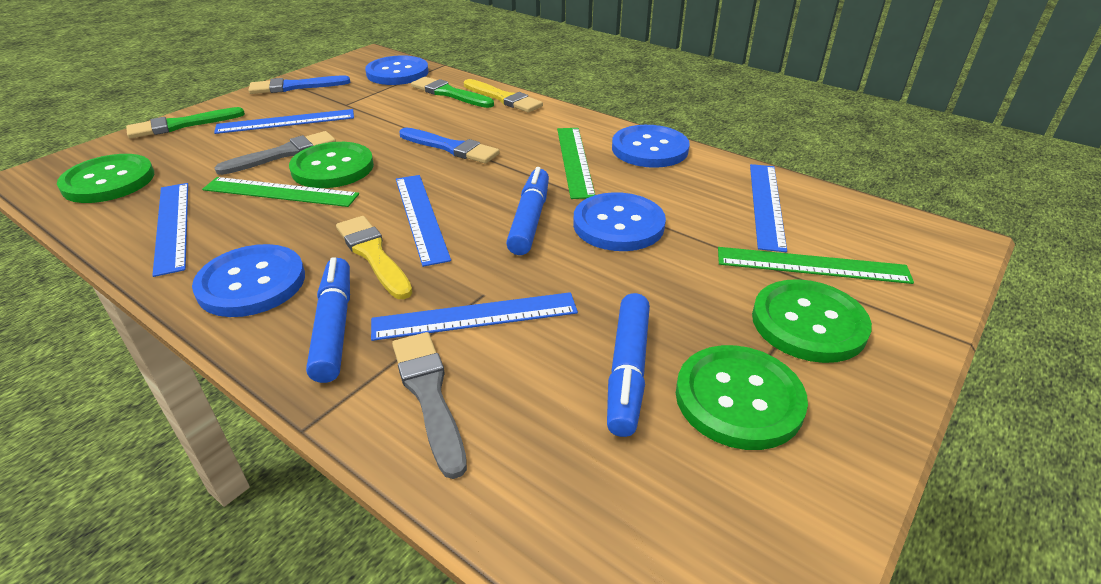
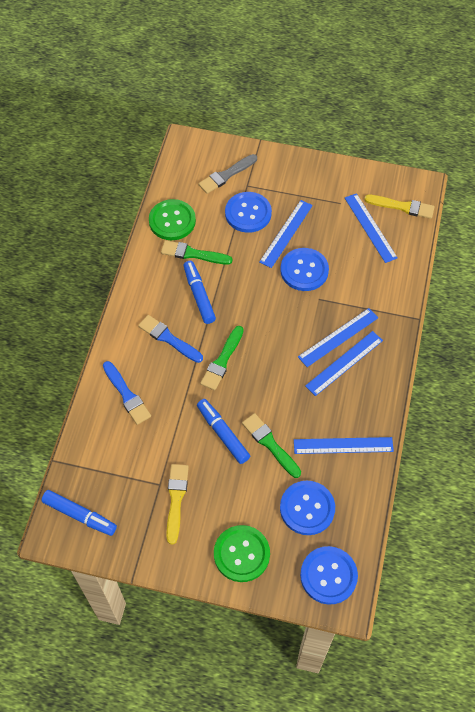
green brush: [126,107,245,138] [411,77,494,108] = 2 -> [161,240,233,265] [200,326,244,390] [242,413,301,478] = 3
green button: [57,154,154,203] [289,142,374,188] [676,345,808,450] [752,279,872,363] = 4 -> [149,199,196,240] [214,525,270,582] = 2
green ruler: [202,177,359,207] [557,128,595,199] [718,247,914,284] = 3 -> none = 0
grey brush: [215,131,336,175] [392,332,467,479] = 2 -> [198,154,257,194] = 1

